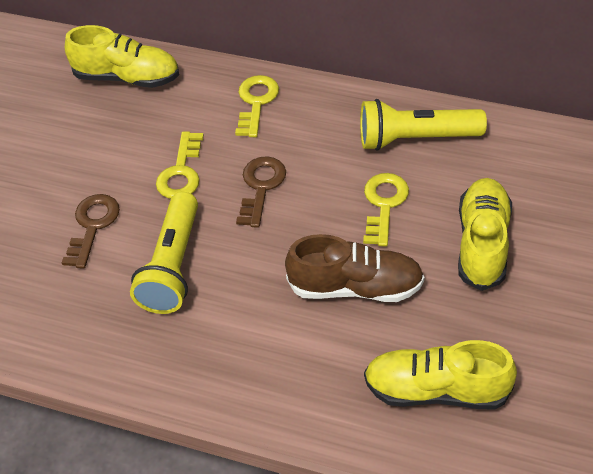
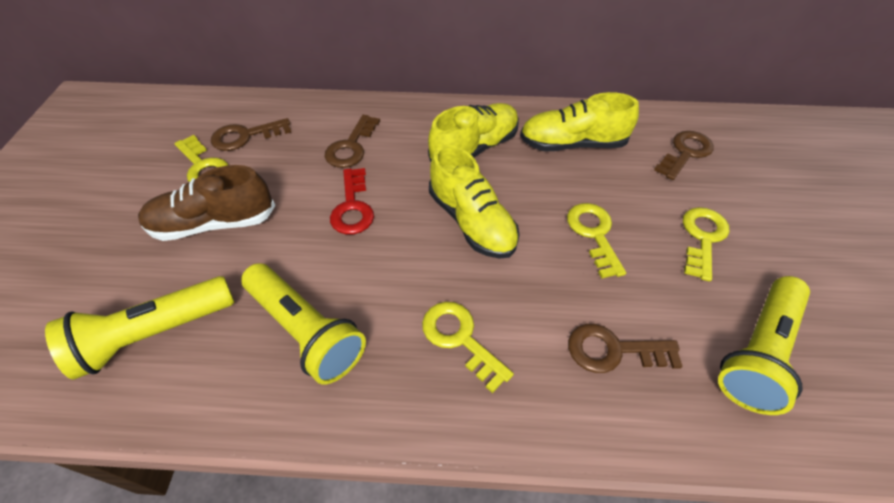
brown key: [62,194,120,269] [236,156,286,228] = 2 -> [211,118,291,151] [324,115,380,168] [568,324,683,373] [654,131,714,180] = 4
red key: none = 0 -> [330,168,374,235] = 1
yellow flashlight: [130,192,198,314] [360,99,487,151] = 2 -> [45,276,234,380] [241,263,366,385] [718,276,810,415] = 3
yellow key: [156,131,204,199] [235,75,279,137] [363,173,409,247] = 3 -> [174,135,228,182] [422,302,514,393] [567,203,626,278] [683,207,729,282] = 4

